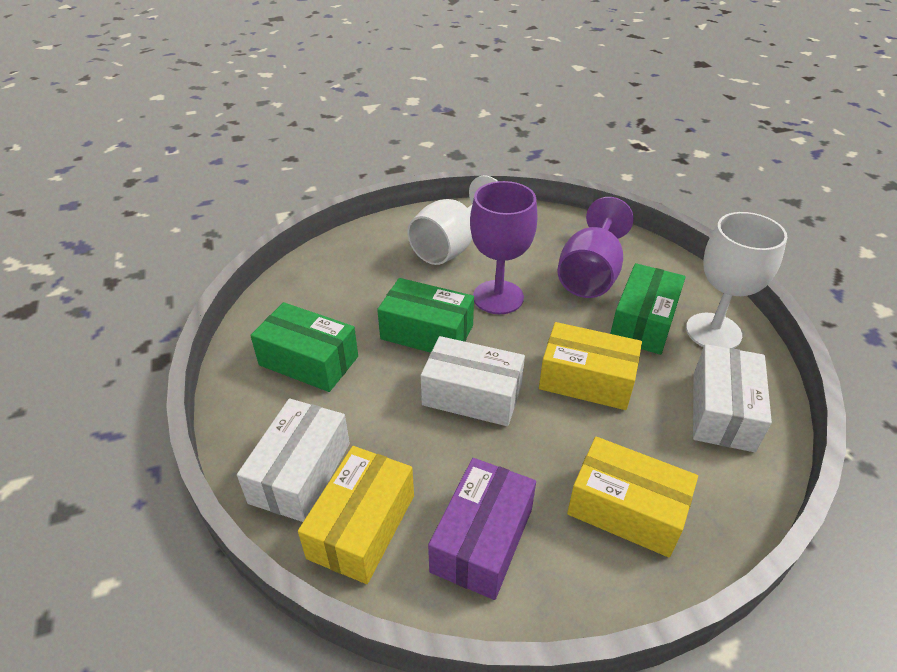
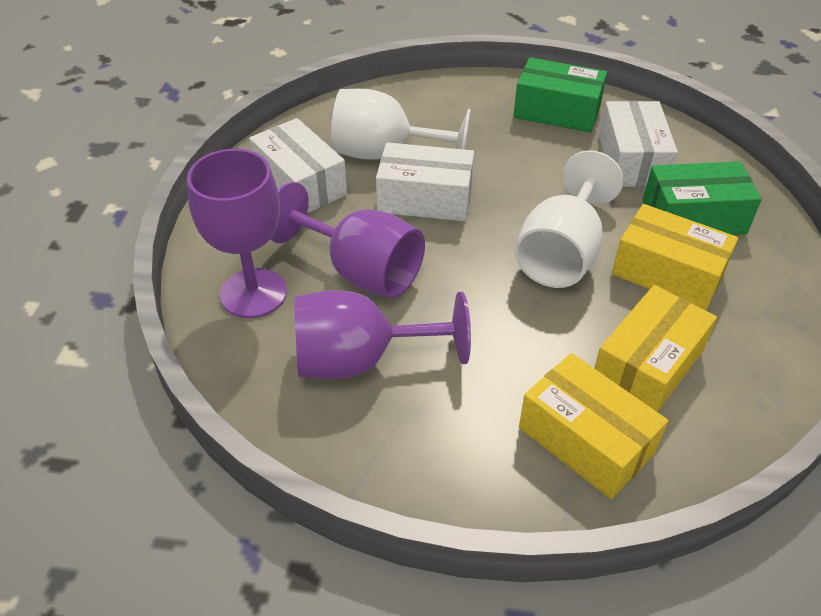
green box: [250,302,358,392] [377,278,474,353] [610,263,686,355] = 3 -> [513,57,607,133] [642,161,762,235] = 2
purple box: [428,458,536,600] = 1 -> none = 0
purple goblet: [470,181,538,314] [557,197,634,298] = 2 -> [187,149,287,318] [270,182,425,298] [294,290,471,379] = 3

